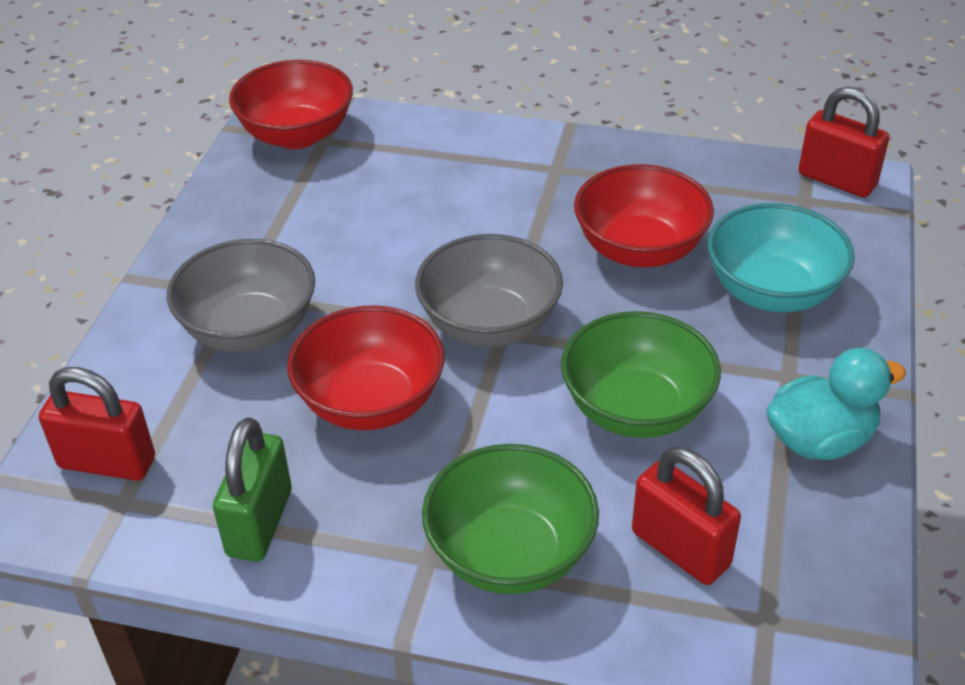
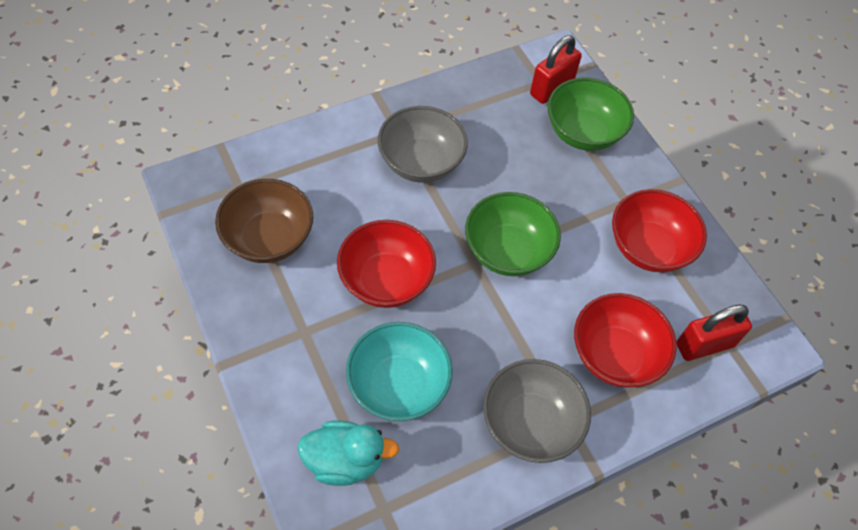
brown bowl: none = 0 -> [215,179,313,263] = 1
green padlock: [213,417,292,562] = 1 -> none = 0
red padlock: [39,367,155,481] [632,447,741,585] [799,87,889,198] = 3 -> [530,35,582,104] [676,305,752,361] = 2

